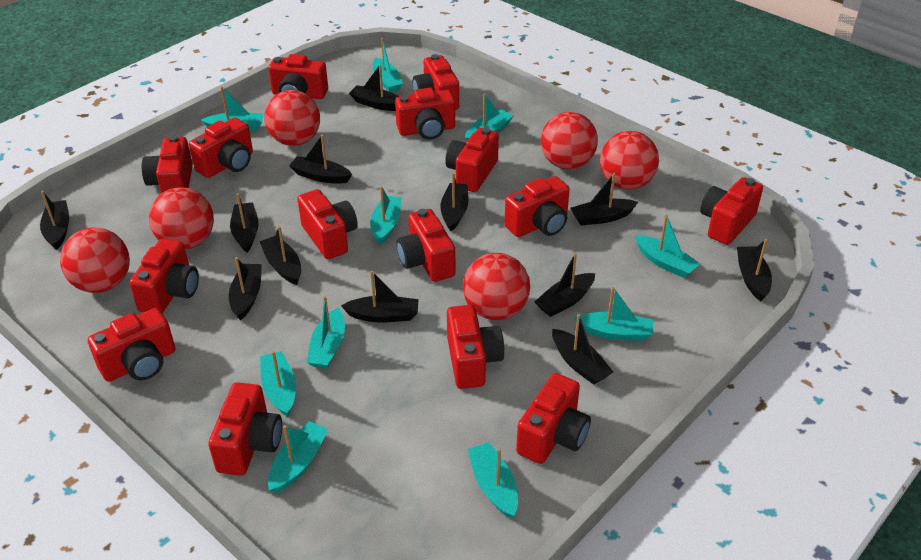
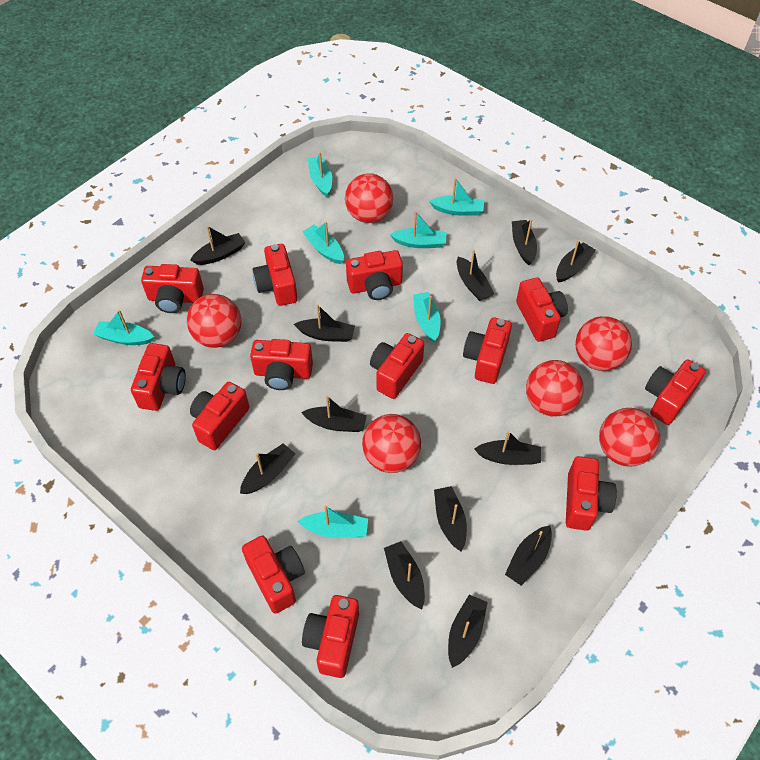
red camera: [88,308,175,382] [129,238,199,313] [142,135,193,193] [189,118,253,178] [208,382,282,476] [268,54,328,99] [297,189,358,259] [395,88,455,140] [396,209,456,282] [413,54,459,110] [445,127,499,192] [447,305,504,389] [504,176,570,237] [516,373,591,464] [700,177,763,245] = 15 -> [131,343,186,411] [141,264,204,313] [190,382,249,450] [242,536,305,614] [250,339,313,390] [253,244,298,306] [302,595,359,678] [346,250,403,300] [370,333,424,399] [463,317,512,384] [516,278,568,342] [566,456,617,531] [645,360,706,425] = 13
turquoise boat: [201,86,264,131] [260,351,296,417] [268,421,329,493] [307,296,345,369] [370,186,402,245] [373,38,403,92] [465,94,514,141] [467,442,518,518] [574,287,653,341] [635,215,700,278] = 10 -> [93,310,154,345] [298,505,368,538] [302,222,344,264] [308,152,332,197] [390,211,446,248] [413,292,441,342] [429,178,484,216] = 7

